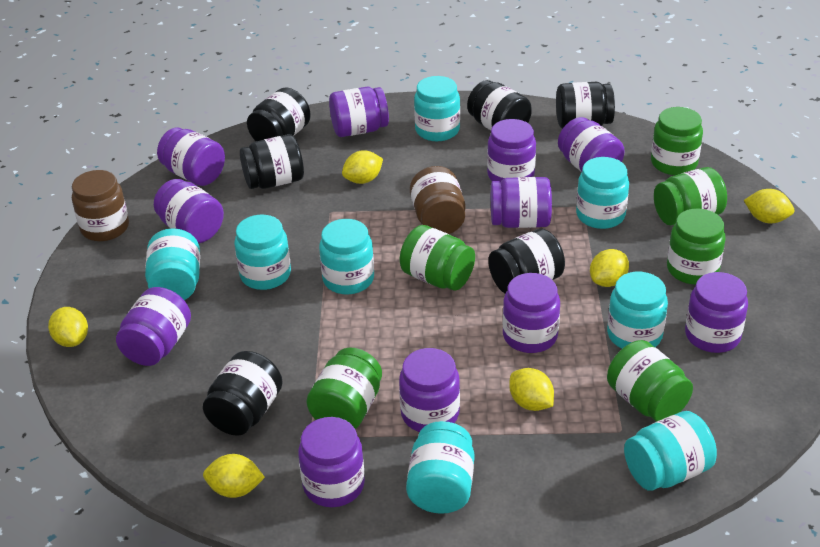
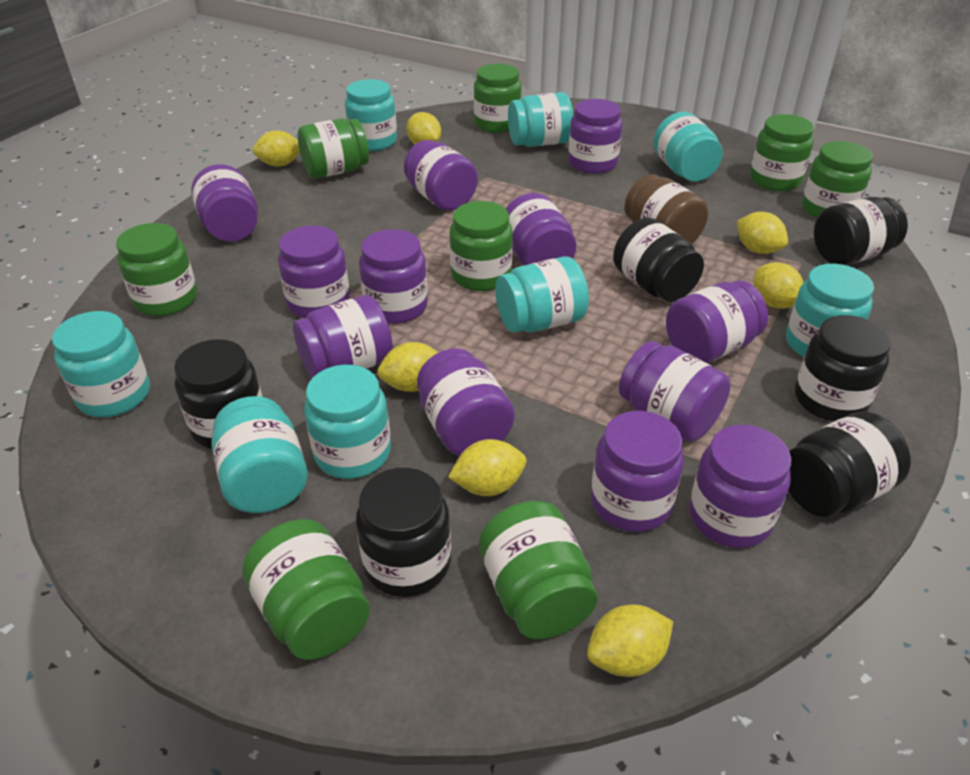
brown jar: [72,170,129,241] [410,166,465,234] = 2 -> [624,174,708,244] = 1
green jar: [306,347,382,429] [400,225,475,291] [607,340,693,422] [651,107,703,175] [654,167,727,226] [667,209,726,285] = 6 -> [116,223,197,316] [242,519,370,660] [298,118,369,178] [450,201,513,291] [474,63,521,133] [479,501,598,639] [750,114,814,191] [802,141,873,218] = 8
purple jar: [116,287,191,366] [154,179,224,243] [157,128,225,186] [298,417,365,507] [329,87,389,137] [399,348,460,432] [487,119,536,183] [491,177,552,228] [503,273,560,353] [558,117,624,172] [685,272,748,353] = 11 -> [191,164,258,241] [278,226,350,318] [293,295,393,378] [359,229,428,324] [404,140,478,211] [417,348,515,456] [506,193,576,265] [568,99,623,174] [591,411,684,532] [619,341,731,442] [666,280,768,363] [689,425,791,548] = 12
yellow lemon: [48,307,88,347] [203,454,265,498] [342,150,383,184] [509,368,554,411] [590,249,629,287] [744,189,794,223] = 6 -> [253,130,300,167] [377,342,438,392] [406,112,441,144] [448,439,526,496] [587,605,673,677] [737,212,788,254] [753,262,804,309] = 7

